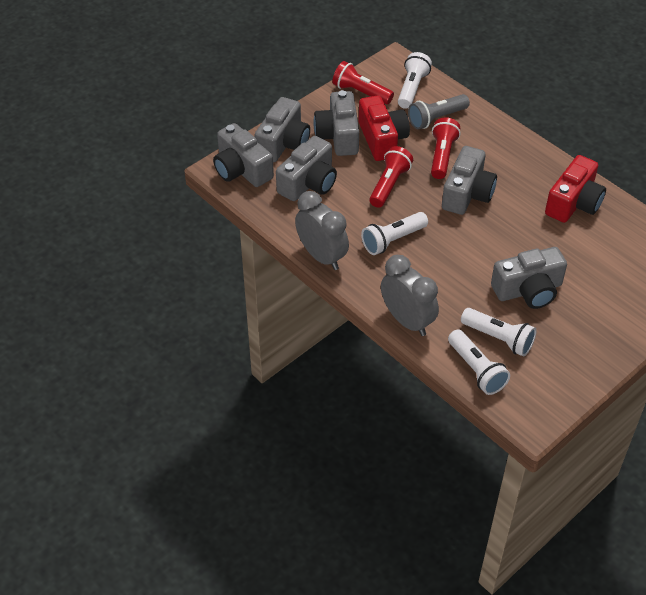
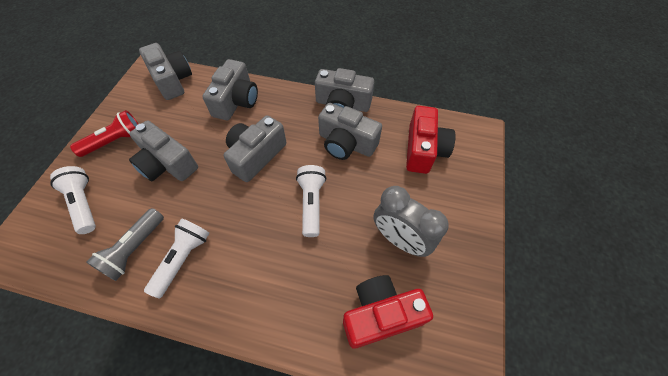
grey clock: [295,191,349,270] [381,255,439,336] = 2 -> [373,186,449,257] = 1
red flashlight: [332,61,394,104] [369,146,413,208] [431,117,461,179] = 3 -> [70,110,138,157] = 1
white flashlight: [361,212,428,255] [398,52,432,109] [448,329,510,395] [461,308,537,356] = 4 -> [50,166,96,234] [144,218,210,298] [296,165,326,237] = 3

